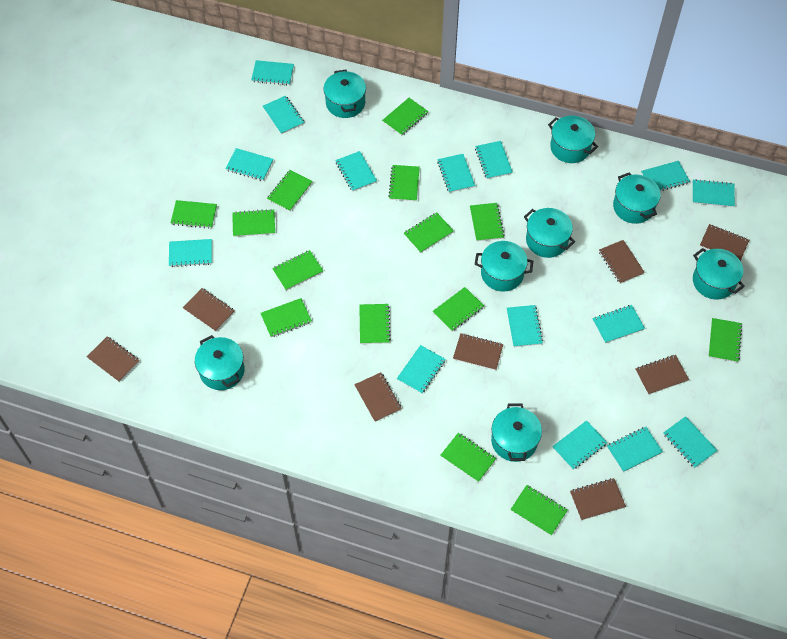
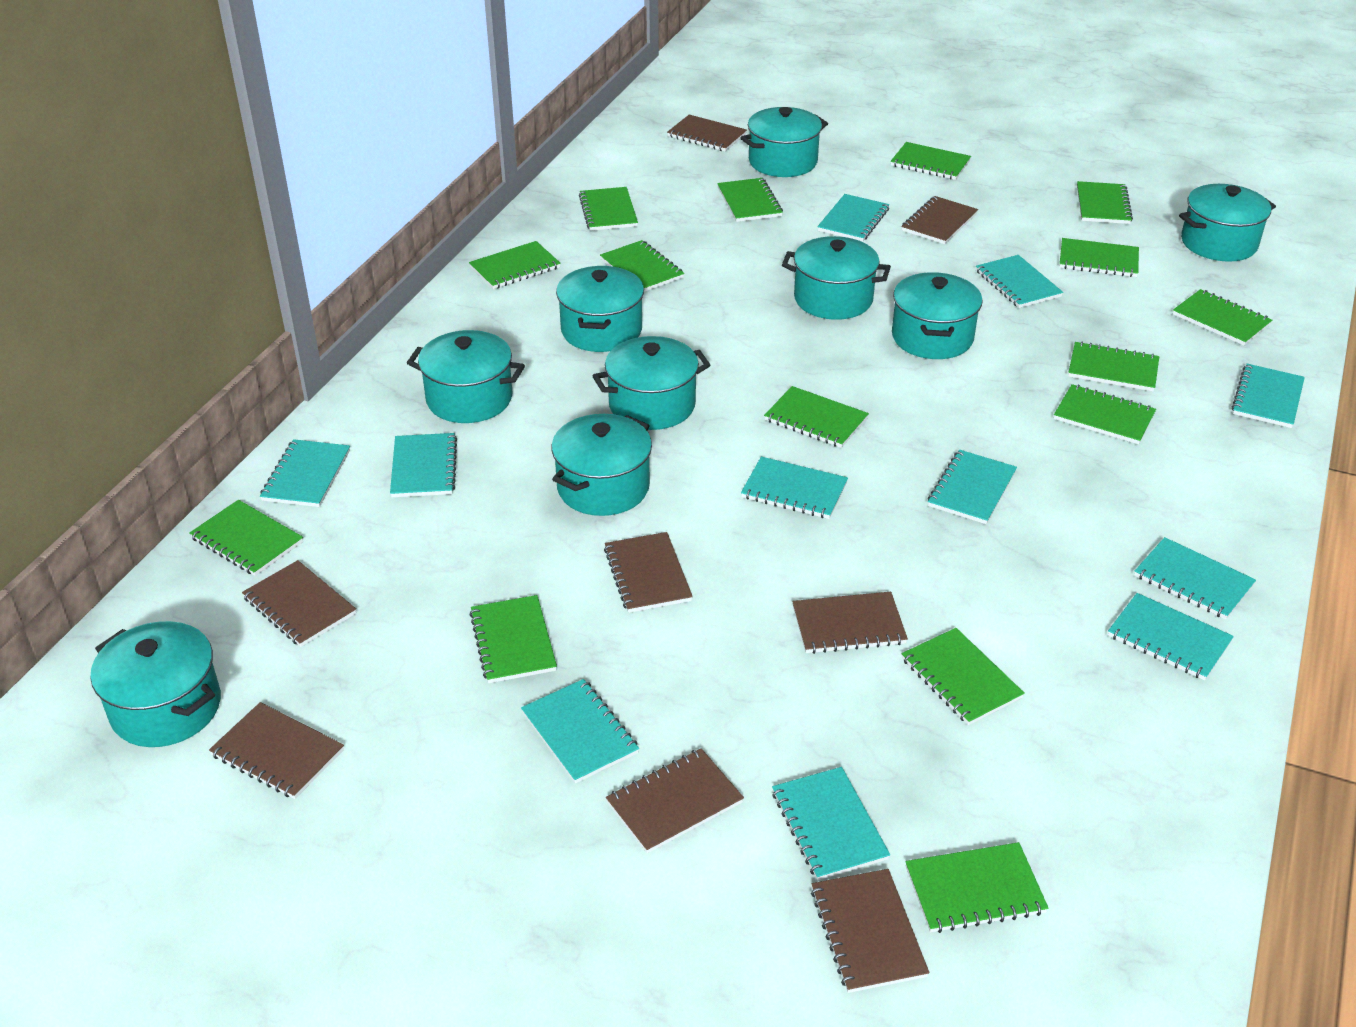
green notebook: [171,200,217,229] [232,209,275,237] [260,298,312,337] [267,170,312,211] [272,250,323,290] [359,304,391,344] [382,98,428,136] [388,165,420,201] [404,212,454,253] [433,287,484,331] [440,433,496,482] [470,203,505,241] [510,485,568,535] [708,318,742,362] = 14 -> [189,500,303,576] [469,241,561,289] [470,595,557,683] [579,187,638,231] [600,240,684,292] [717,178,783,222] [764,386,869,448] [891,142,971,180] [902,628,1025,725] [905,842,1049,933] [1054,384,1156,444] [1059,238,1139,277] [1068,341,1159,391] [1077,181,1133,224] [1173,289,1272,345] = 15
turquoise notebook: [169,239,212,267] [225,148,273,181] [251,60,294,85] [263,96,304,134] [335,151,377,192] [397,345,446,394] [437,154,475,193] [475,141,513,179] [507,305,543,347] [552,420,608,470] [592,305,645,343] [607,427,663,472] [641,161,690,191] [663,416,718,468] [692,179,735,207] = 15 -> [260,439,350,507] [390,433,457,497] [521,679,639,784] [741,457,848,519] [772,767,890,880] [818,194,889,242] [928,450,1017,524] [976,255,1063,308] [1108,593,1234,680] [1134,537,1256,620] [1232,364,1305,428] = 11
turquoise pot: [195,335,245,390] [323,69,366,118] [475,241,533,291] [491,403,542,462] [524,208,575,258] [548,116,598,163] [613,173,661,224] [693,248,745,299] = 8 -> [90,621,221,747] [407,330,525,423] [551,414,652,516] [556,266,644,352] [593,336,710,430] [740,107,828,177] [782,236,891,320] [892,272,983,359] [1179,184,1276,262] = 9

